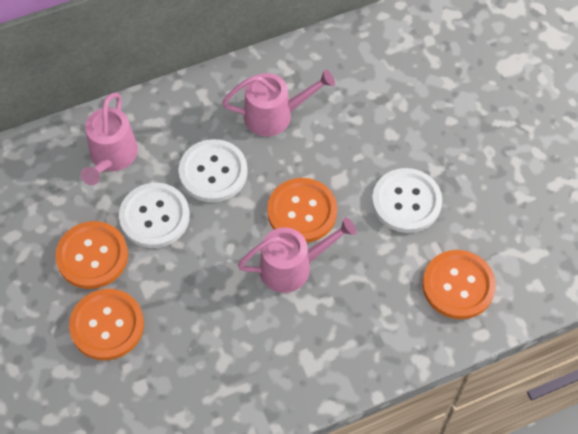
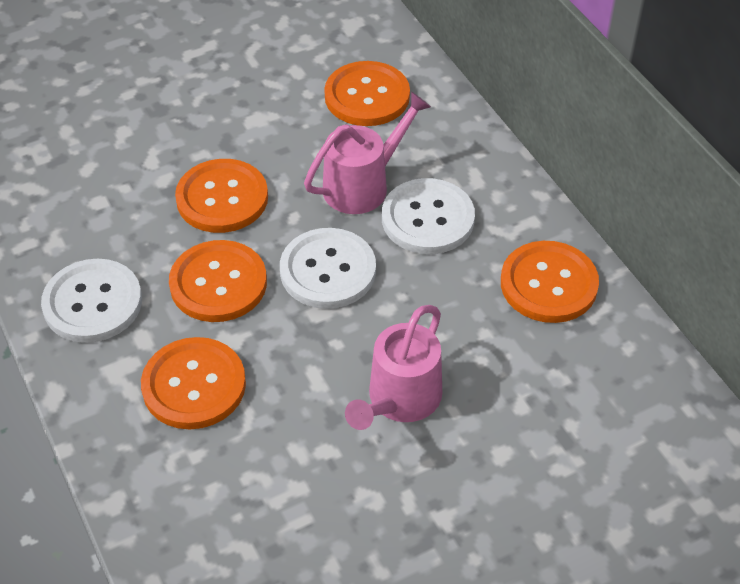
orange button: [55,221,128,289] [69,289,144,360] [267,178,337,243] [422,250,496,319] = 4 -> [141,337,246,429] [169,240,267,322] [175,159,268,233] [324,61,410,126] [501,241,599,323] = 5
pink watering can: [81,92,138,185] [222,70,335,136] [238,217,356,293] = 3 -> [304,92,431,214] [345,305,442,430] = 2

